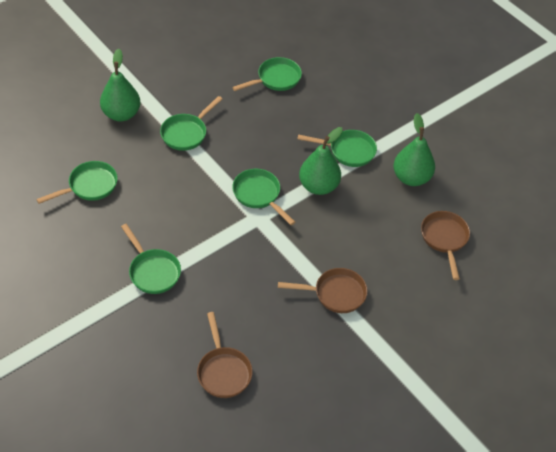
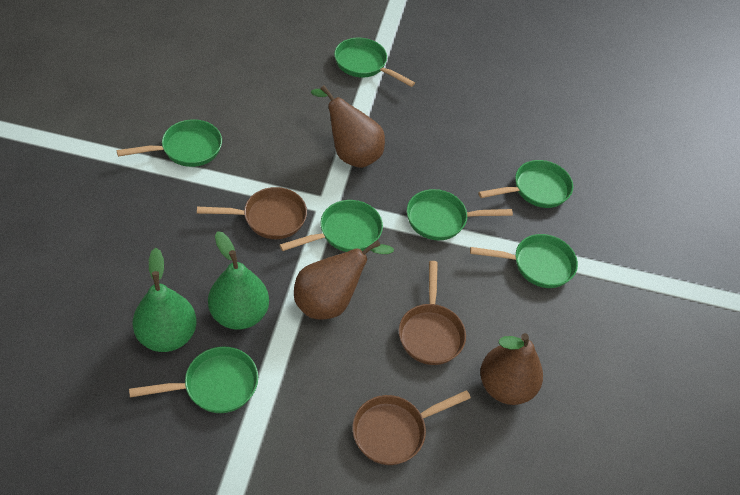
brown pear: none = 0 -> [294,240,394,319] [311,85,385,168] [480,333,543,405] = 3
green pan: [36,161,118,204] [121,224,181,294] [160,96,222,151] [232,57,302,91] [232,169,295,225] [298,130,377,167] = 6 -> [116,119,222,167] [129,347,258,413] [280,200,383,252] [334,38,415,87] [407,189,513,240] [470,234,578,288] [478,160,573,208] = 7
green pear: [100,49,141,121] [299,127,343,195] [393,113,435,186] = 3 -> [132,248,197,352] [208,231,269,330] = 2

